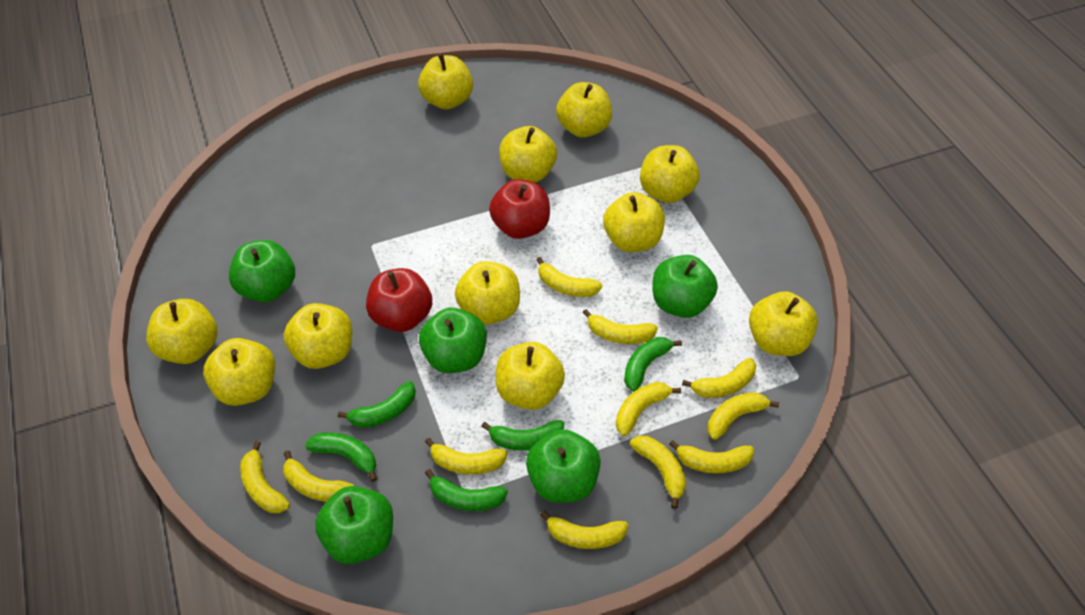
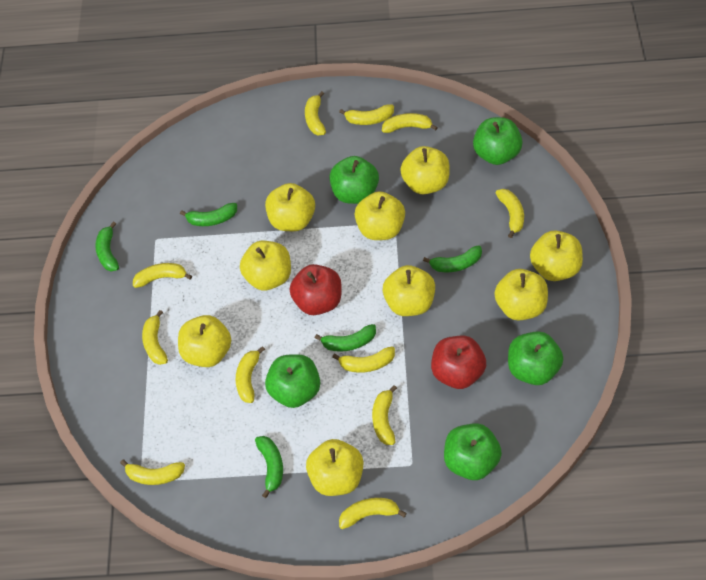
yellow apple: [146,299,218,364] [203,338,275,406] [284,303,352,369] [418,54,473,110] [455,261,520,325] [496,342,565,410] [499,126,557,183] [556,82,612,138] [603,192,665,252] [640,145,700,203] [749,292,818,356] = 11 -> [178,315,231,367] [240,241,291,291] [265,183,315,231] [306,439,363,496] [354,191,405,240] [383,265,435,316] [400,146,450,194] [494,269,548,321] [530,230,583,281] = 9

